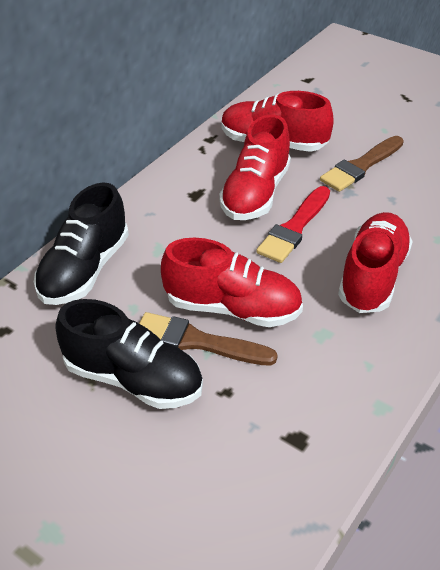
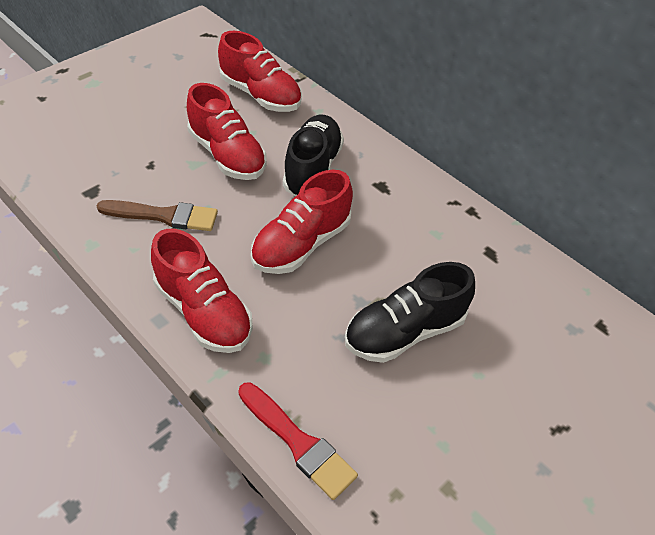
brown brush: [139,312,278,366] [320,136,404,192] = 2 -> [97,200,218,231] = 1

